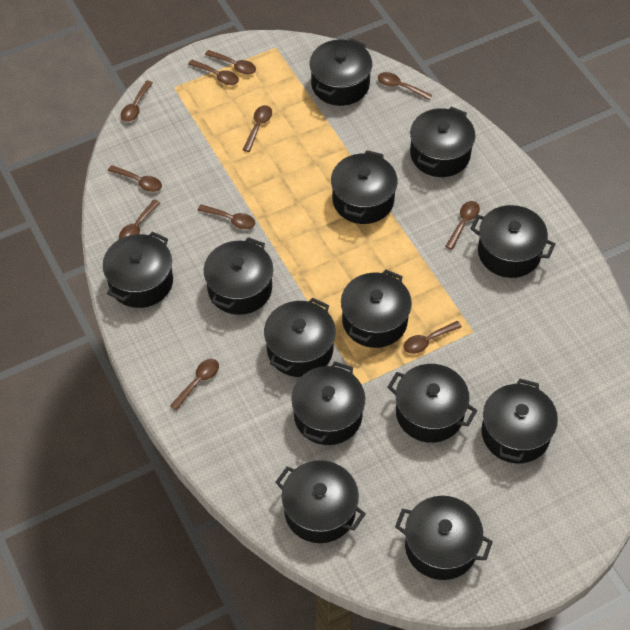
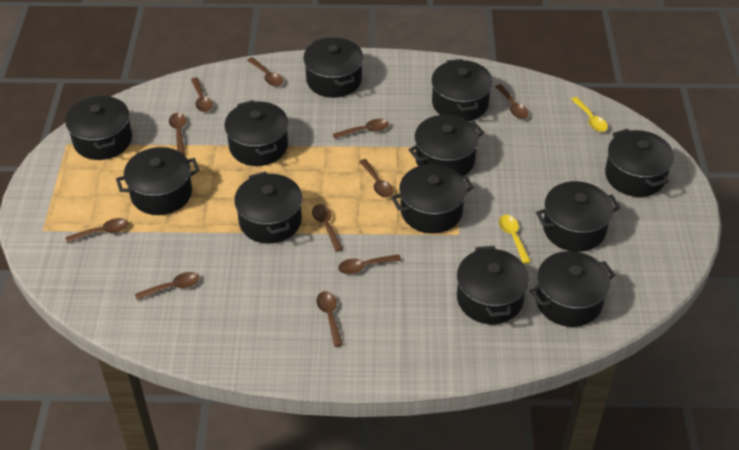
black pot: [103,231,173,308] [204,237,273,315] [264,298,336,377] [275,460,365,543] [291,361,365,445] [310,38,372,106] [331,150,398,224] [341,269,412,348] [387,364,477,443] [395,496,493,580] [410,107,476,177] [470,205,556,278] [481,379,558,463] = 13 -> [65,94,132,160] [116,147,200,215] [225,100,288,166] [234,171,302,244] [303,37,363,98] [391,164,474,234] [409,115,484,176] [431,59,493,121] [457,246,529,324] [530,251,615,327] [536,181,620,252] [605,129,674,197] = 12
yellow spoon: none = 0 -> [499,215,531,264] [571,97,608,132] = 2

